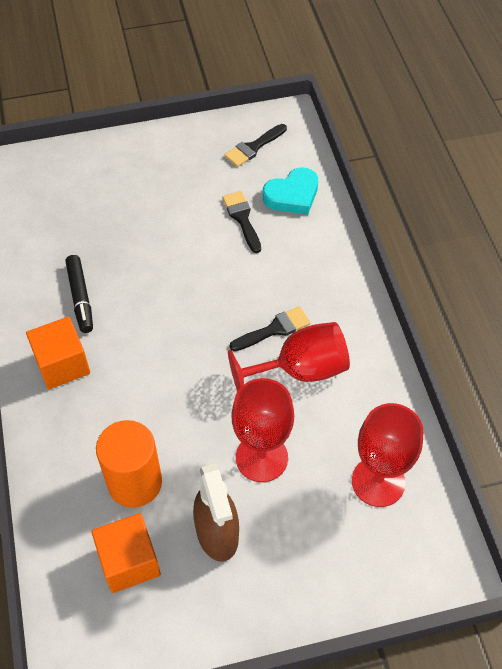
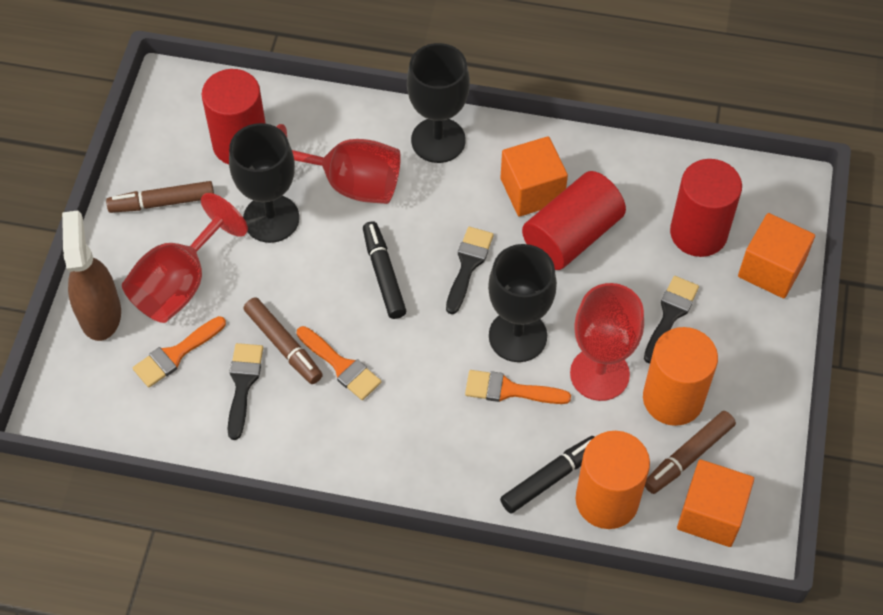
black goblet: none = 0 -> [229,123,299,243] [407,43,470,163] [488,244,557,362] = 3
black marker: [65,255,93,333] = 1 -> [363,221,406,319] [500,436,594,514] = 2
brown marker: none = 0 -> [106,181,214,213] [244,297,323,384] [645,411,736,494] = 3
orange brush: none = 0 -> [133,316,226,388] [297,326,381,400] [465,370,571,404] = 3
orange cube: [26,317,90,389] [91,513,161,593] = 2 -> [501,136,568,217] [677,460,754,547] [738,213,815,298] = 3
orange cylinder: [96,420,162,508] = 1 -> [576,431,650,529] [643,327,718,426] = 2
red cylinder: none = 0 -> [201,69,266,165] [522,171,626,270] [670,159,742,257] = 3
turquoise heart: [263,167,318,215] = 1 -> none = 0

